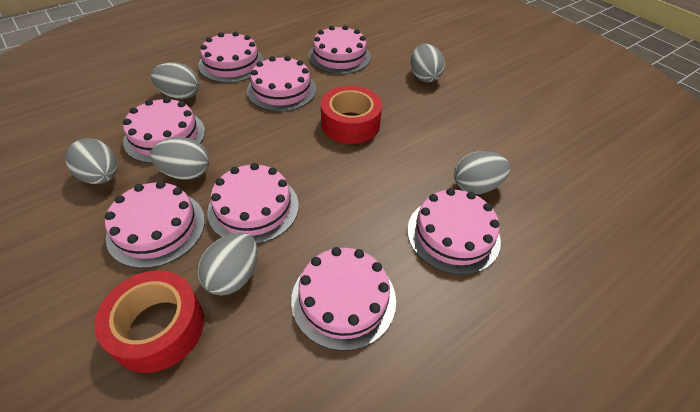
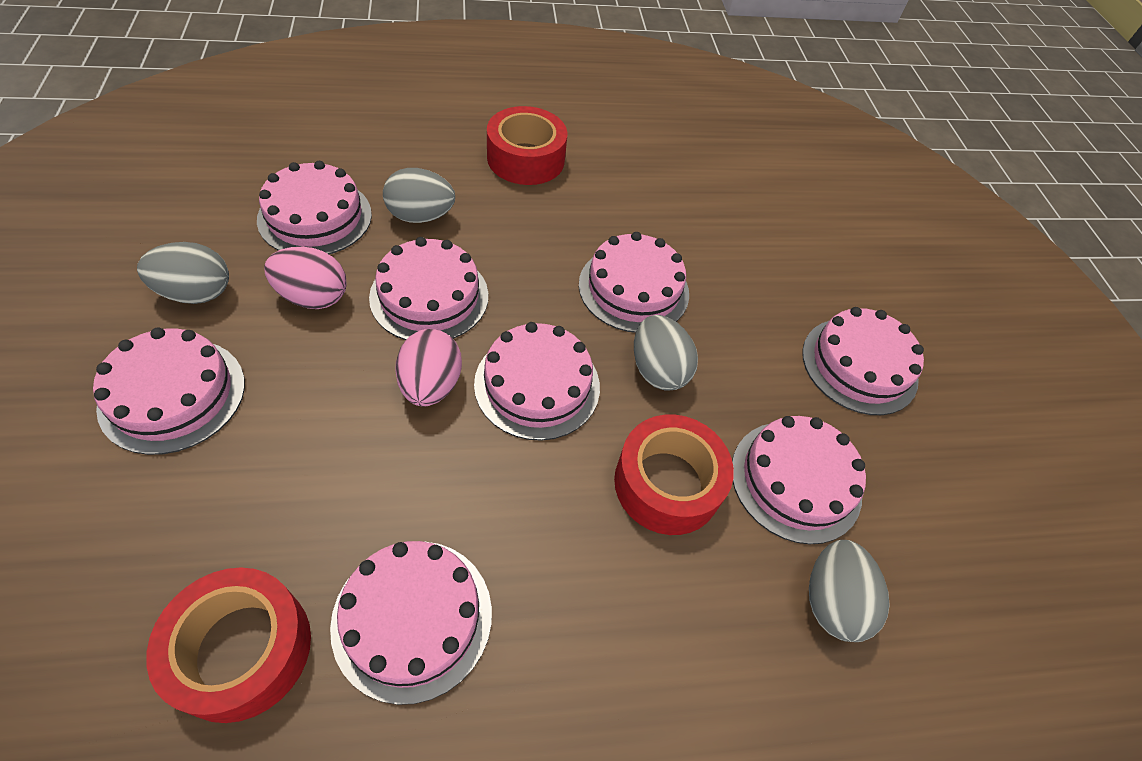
grey egg: [65,138,117,184] [150,137,209,180] [151,62,199,99] [197,232,258,296] [411,44,445,82] [454,151,510,194] = 6 -> [137,242,229,304] [383,168,455,223] [634,315,698,391] [809,540,890,642] = 4
pink egg: none = 0 -> [264,247,347,309] [395,329,462,406] = 2
red tape: [95,270,204,373] [321,86,382,144] = 2 -> [146,567,311,723] [487,106,567,185] [614,415,734,535] = 3

